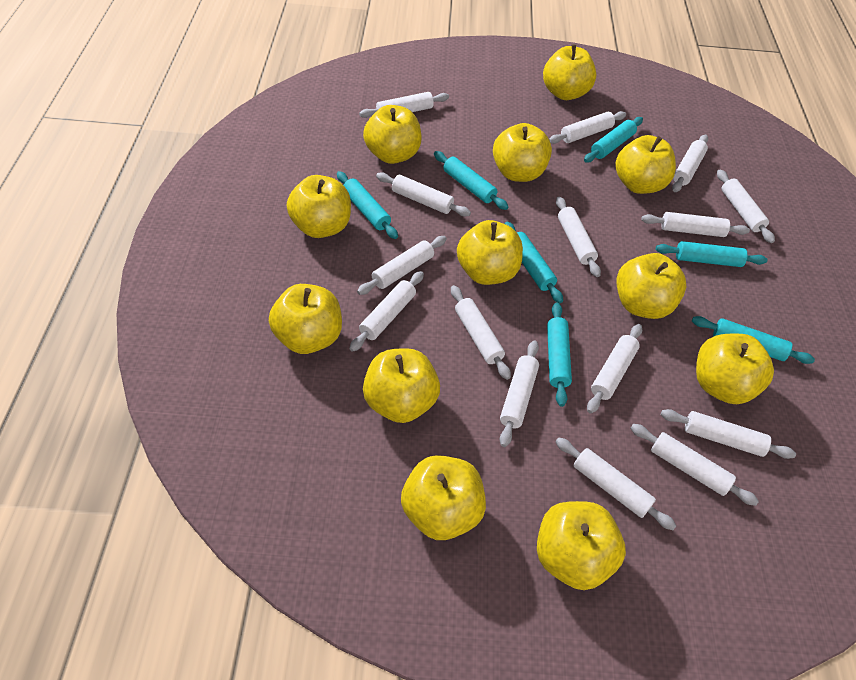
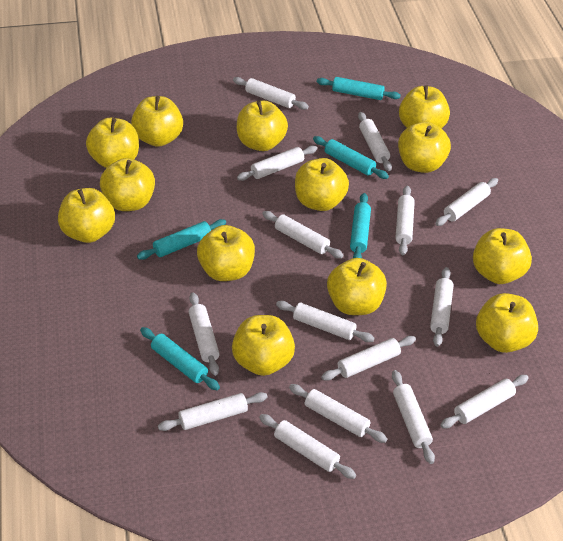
turquoise rolling pin: [337,171,398,239] [434,151,508,210] [504,222,563,303] [547,302,572,407] [584,117,643,163] [656,241,768,267] [692,316,815,364] = 7 -> [137,219,226,260] [140,327,220,390] [313,136,389,179] [317,77,401,100] [350,193,371,258] = 5
yellow apple: [269,284,342,354] [287,175,351,238] [363,105,422,164] [363,348,440,423] [401,455,486,540] [457,220,523,285] [493,123,552,182] [537,501,626,590] [543,44,596,100] [615,135,676,194] [616,253,686,319] [696,334,774,404] = 12 -> [58,188,115,243] [86,118,139,168] [100,158,155,211] [131,96,183,147] [197,225,255,281] [232,315,295,376] [237,100,288,151] [295,158,349,211] [327,258,387,315] [398,121,451,173] [399,85,450,129] [473,228,532,284] [476,293,538,353] = 13

